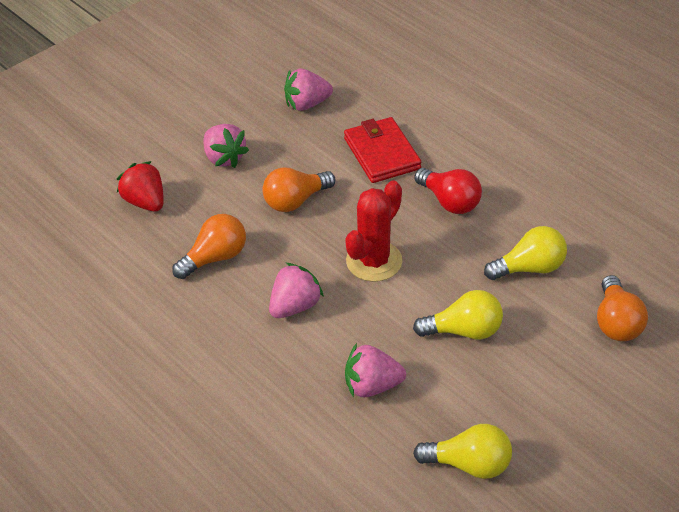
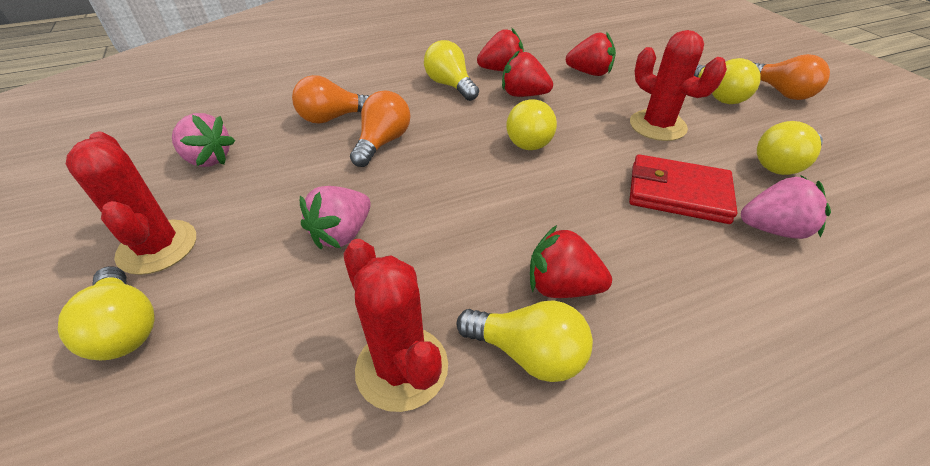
pink strawberry: [203,124,249,168] [269,263,324,318] [284,68,333,111] [345,343,406,398] = 4 -> [172,113,235,167] [300,186,371,249] [741,175,831,239] = 3
red cactus: [346,181,402,282] = 1 -> [66,132,196,275] [343,239,448,412] [630,30,727,141] = 3
red light bulb: [414,168,482,214] = 1 -> none = 0
red strawberry: [117,161,164,212] = 1 -> [477,27,524,71] [502,50,553,97] [530,225,612,298] [566,32,616,76] = 4
yellow light bulb: [413,290,503,339] [413,424,512,479] [484,226,567,280] = 3 -> [58,266,154,360] [424,40,479,101] [457,300,593,382] [506,99,557,150] [694,58,760,104] [757,121,823,175] = 6

